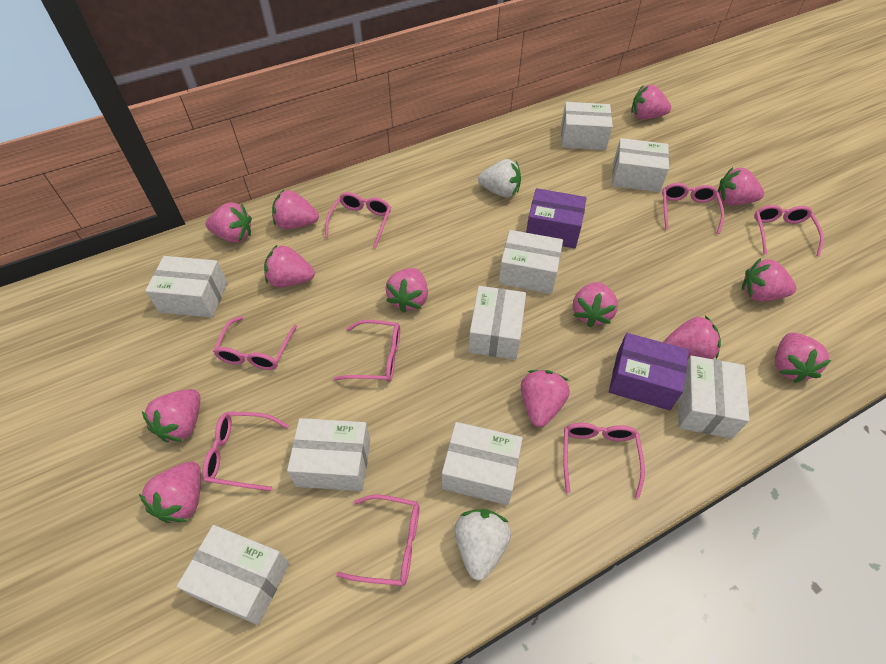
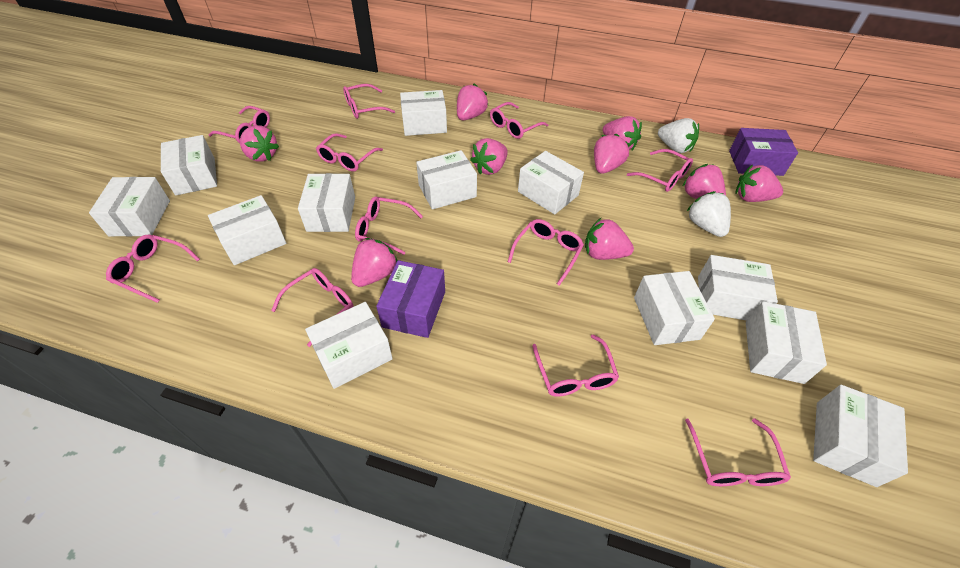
pink glasses: [202,412,289,491] [213,316,297,370] [325,192,391,248] [334,320,400,382] [336,494,419,586] [563,423,645,498] [662,183,724,234] [754,205,824,256] = 8 -> [106,235,200,303] [209,106,270,143] [271,268,353,347] [316,133,383,172] [343,84,395,119] [355,196,423,255] [490,102,549,139] [508,219,584,286] [532,335,619,397] [627,149,693,192] [685,418,791,486] = 11
pink strawberry: [139,461,201,523] [142,389,200,442] [205,202,252,242] [264,245,315,287] [272,190,319,229] [386,268,428,313] [521,370,570,427] [573,282,618,327] [631,85,671,119] [663,316,721,359] [718,167,764,205] [742,258,796,302] [775,333,831,383] = 13 -> [240,125,279,162] [351,238,398,287] [457,84,489,120] [470,138,508,175] [585,218,634,260] [594,134,630,174] [603,116,642,150] [683,164,726,199] [736,165,783,202] = 9
white box: [145,256,227,318] [177,525,289,625] [287,418,370,491] [442,422,523,505] [468,286,526,360] [499,230,563,294] [561,102,613,150] [612,138,669,192] [678,356,749,439] = 9 -> [89,177,170,236] [161,135,217,195] [208,195,286,265] [298,173,355,232] [305,302,393,389] [400,90,447,136] [416,150,477,210] [518,151,584,214] [634,271,715,345] [698,255,778,321] [746,301,827,384] [813,385,908,487] = 12

